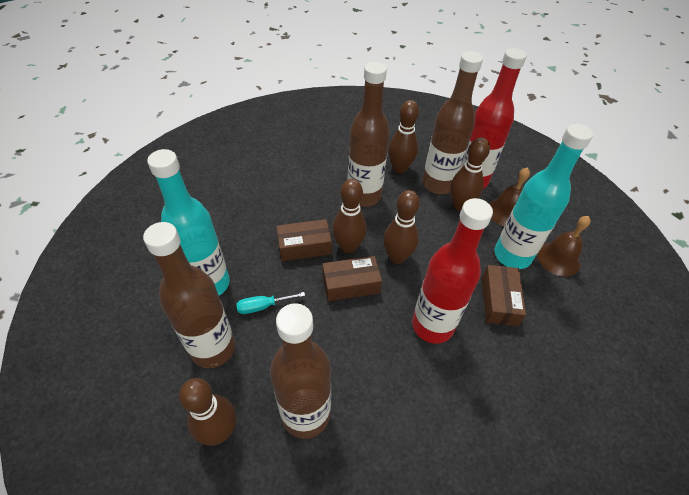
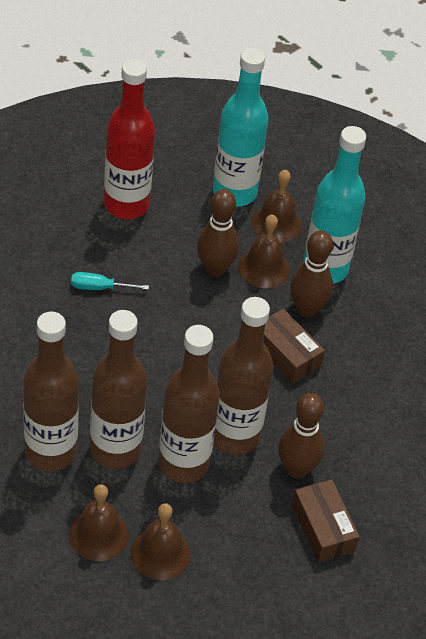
brown bell: [489,168,530,226] [537,216,591,277] = 2 -> [69,484,129,561] [131,503,191,580] [238,214,290,289] [251,170,302,243] = 4
brown bowling pin: [179,378,236,446] [332,179,367,253] [383,190,420,264] [388,100,419,173] [450,137,490,211] = 5 -> [197,189,239,277] [278,393,324,479] [290,230,333,317] = 3
brown box: [276,219,332,261] [322,256,382,301] [482,265,526,326] = 3 -> [264,308,325,383] [292,479,360,562] = 2
red bottle: [412,198,493,344] [462,48,527,189] = 2 -> [104,59,155,219] = 1

